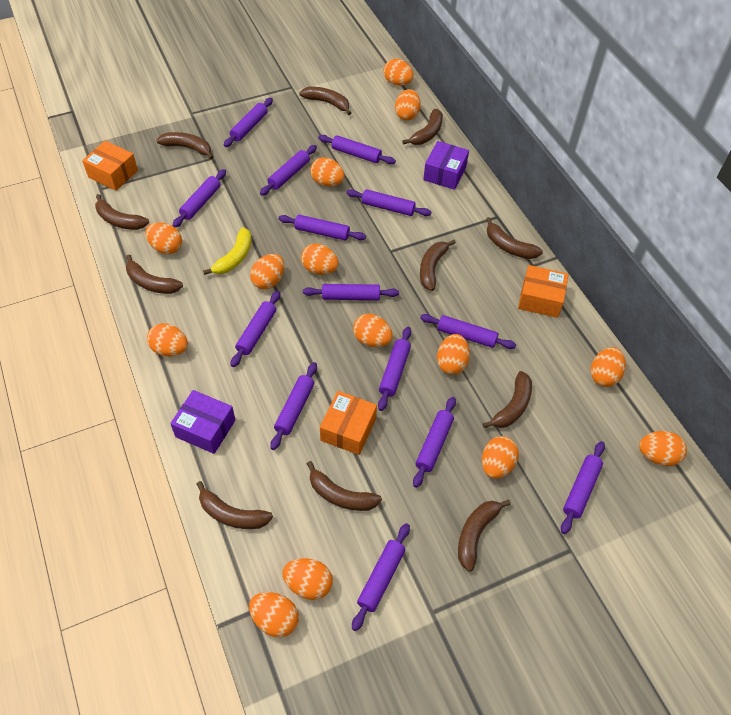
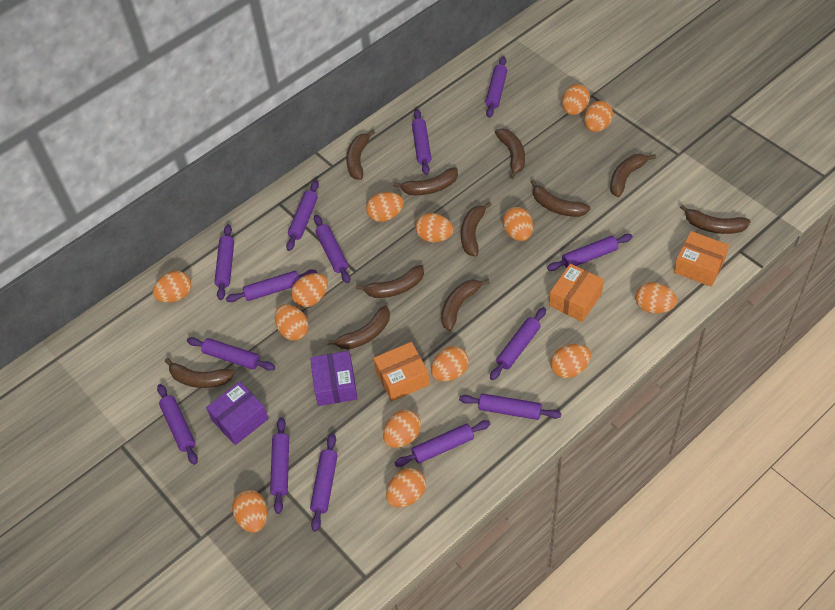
yellow banana: [203,227,252,275] = 1 -> none = 0

